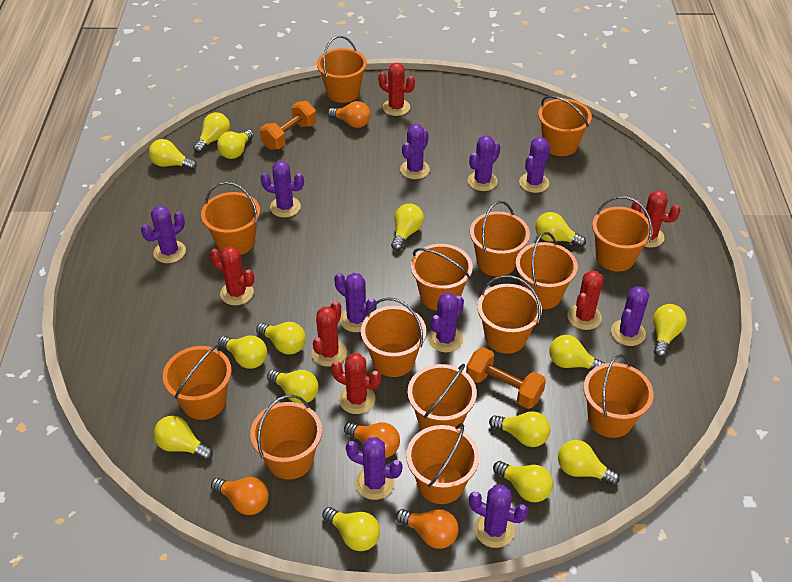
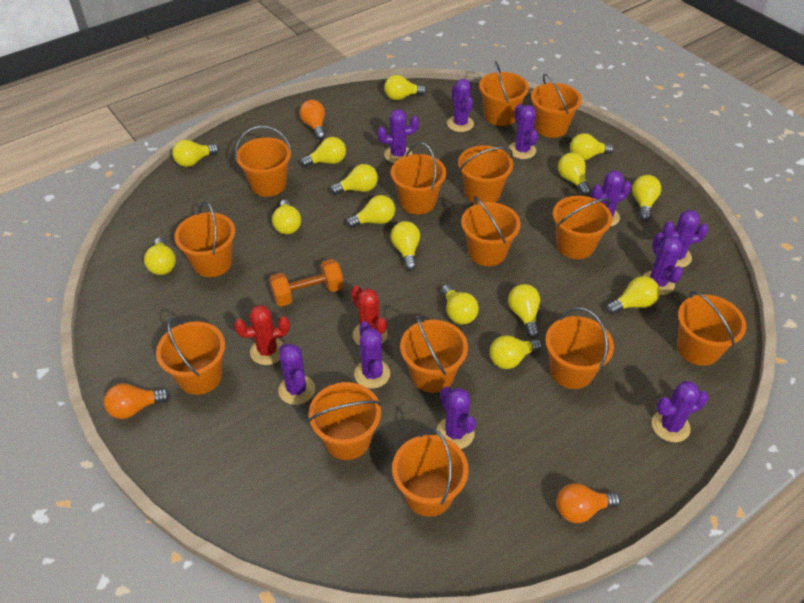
orange dumbbell: [260,101,317,150] [466,347,546,409] = 2 -> [269,259,344,307] = 1
orange light bulb: [211,477,269,515] [328,101,370,128] [344,422,400,458] [396,509,459,549] = 4 -> [104,383,171,419] [299,100,326,140] [556,483,621,523] = 3
red cactus: [210,246,254,305] [312,301,347,367] [331,353,381,414] [378,63,415,116] [567,270,604,330] [631,190,681,248] = 6 -> [234,305,290,365] [351,285,387,346] = 2

